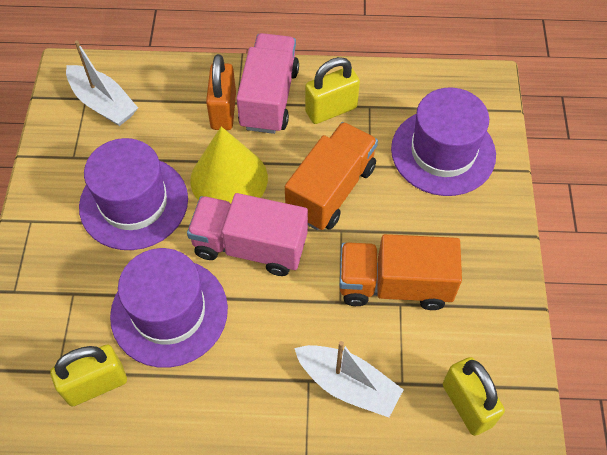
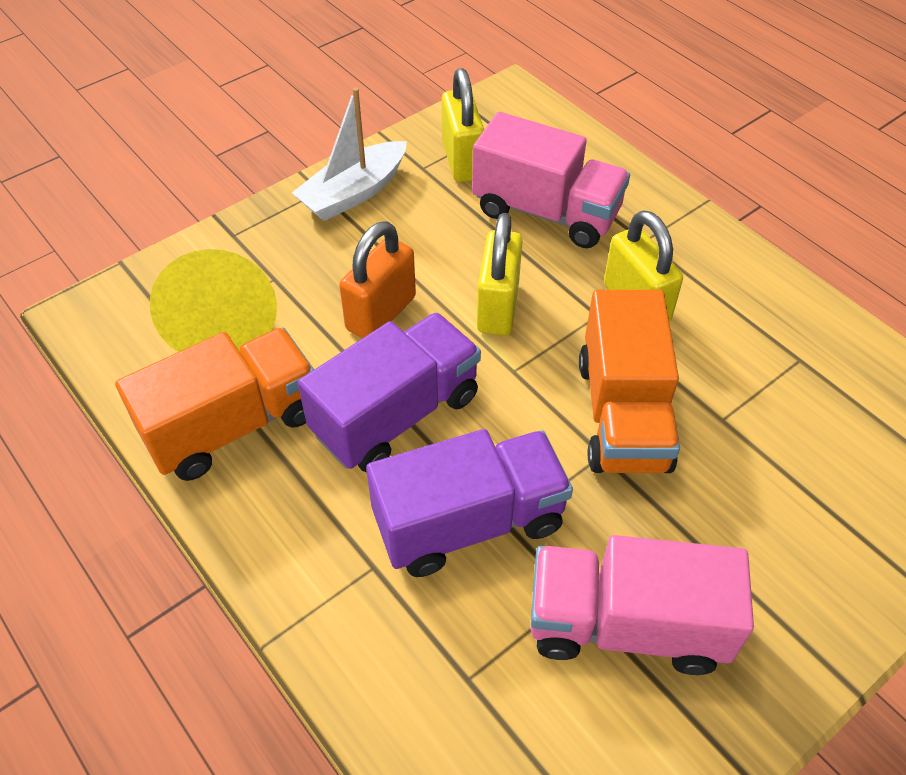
purple hat: [79,138,188,250] [110,248,228,368] [391,88,496,196] = 3 -> none = 0
purple truck: none = 0 -> [298,312,481,472] [366,429,573,577] = 2
white boat: [66,40,138,126] [294,341,404,418] = 2 -> [292,87,407,221] = 1

